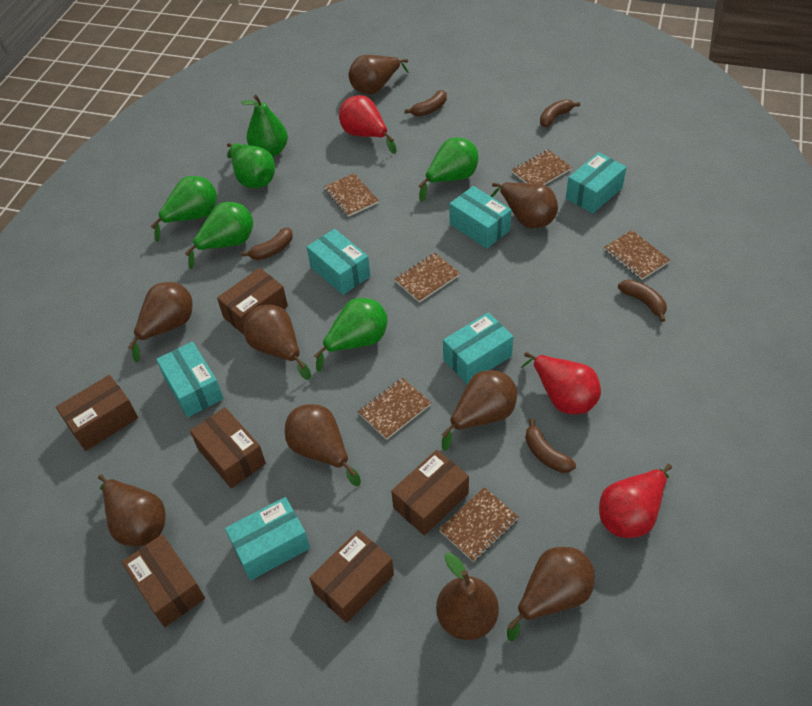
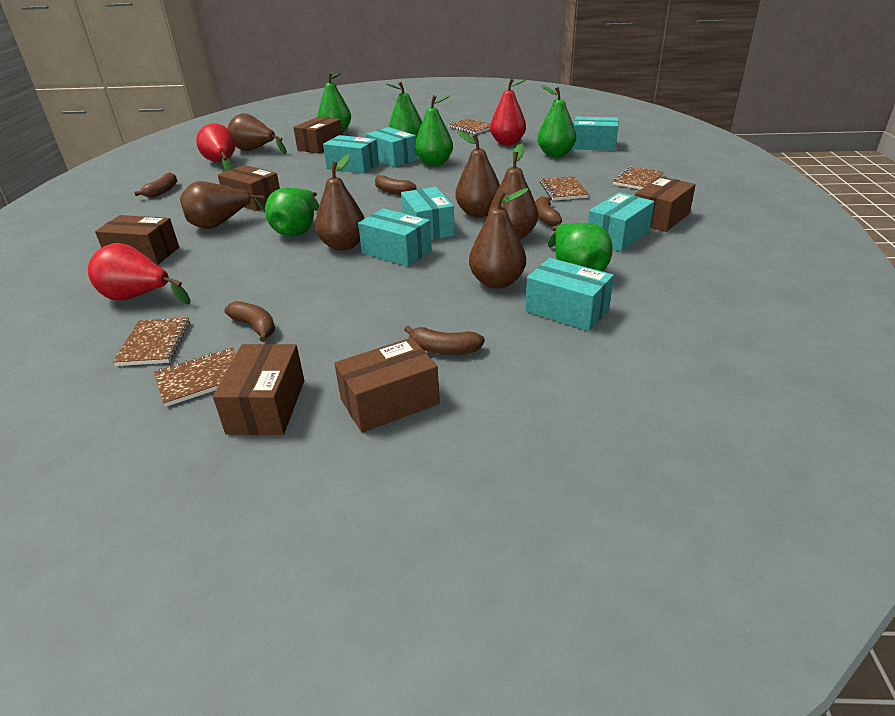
brown notebook: [324,173,379,217] [358,377,431,440] [395,253,460,303] [439,487,519,562] [512,150,572,185] [604,230,670,280] = 6 -> [113,317,190,366] [154,347,236,407] [448,118,490,134] [540,176,589,200] [613,166,664,189] = 5
brown pear: [98,475,166,547] [128,282,192,363] [244,305,311,380] [285,404,361,486] [348,55,409,95] [436,553,499,640] [441,370,517,451] [491,182,558,228] [507,547,595,641] = 9 -> [180,181,265,229] [228,113,287,154] [315,154,365,251] [455,131,500,217] [469,188,529,289] [488,144,538,239] = 6
turquoise box: [156,342,224,417] [225,497,310,580] [307,229,370,295] [443,312,514,384] [450,186,512,249] [566,152,627,214] = 6 -> [323,135,379,173] [358,208,432,267] [366,127,417,167] [401,187,455,240] [525,258,614,331] [572,117,619,151] [588,192,654,252] = 7

